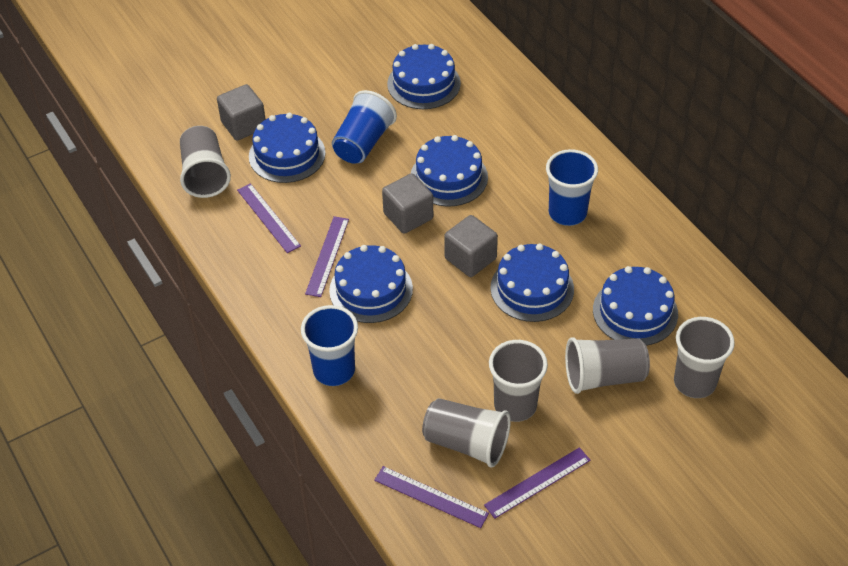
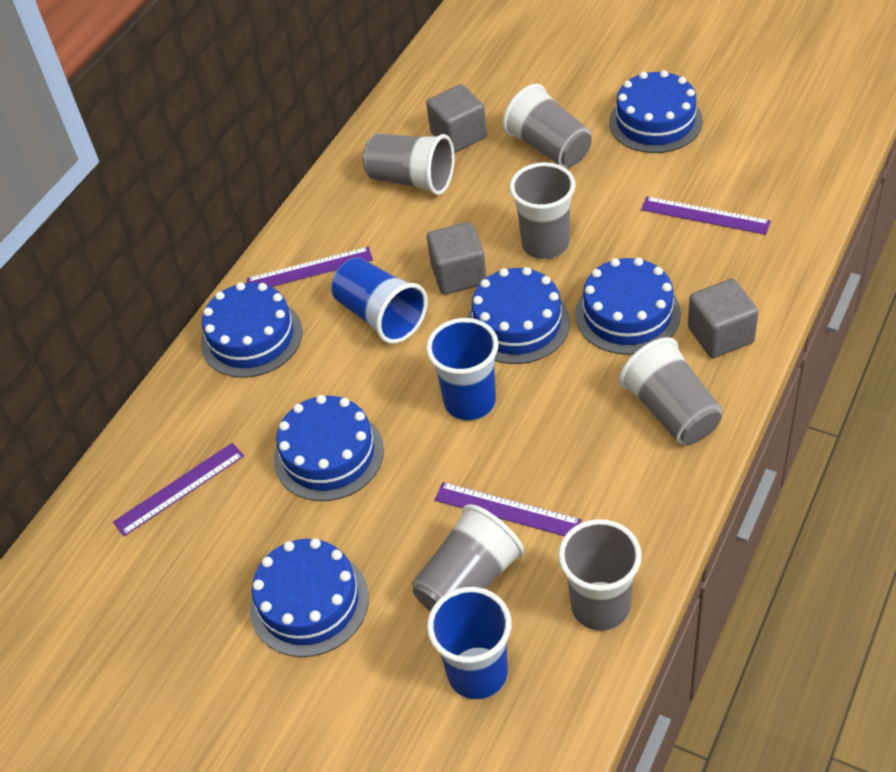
grey cup: [180,126,231,198] [422,398,511,468] [489,340,548,422] [565,337,650,394] [674,317,735,398] = 5 -> [363,134,455,195] [412,504,524,611] [503,84,592,168] [510,162,575,259] [558,519,642,631] [619,337,723,445] = 6

